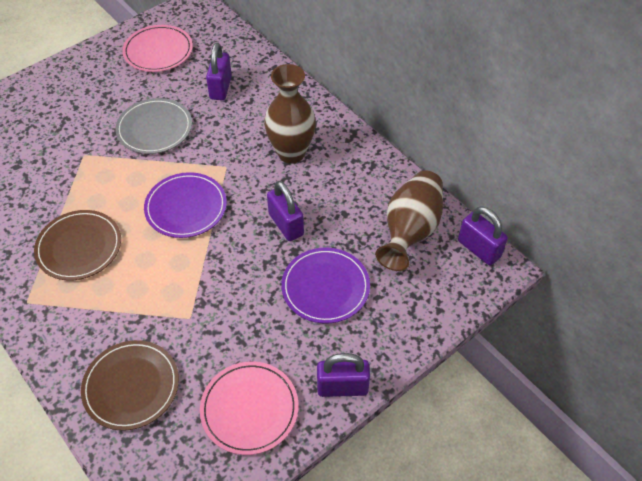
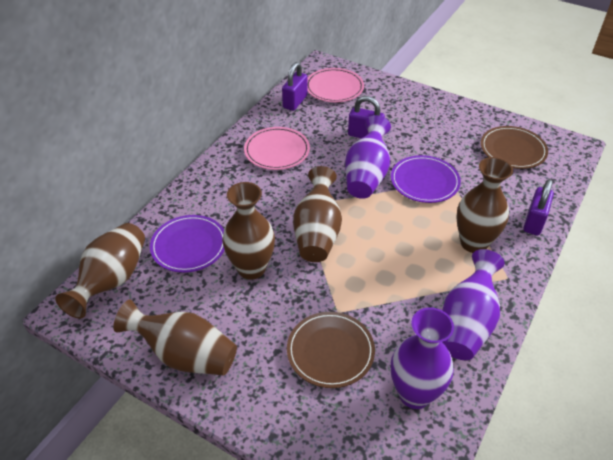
brown vase: [264,64,316,163] [375,170,443,271] = 2 -> [55,223,145,318] [113,300,237,375] [222,182,275,280] [293,166,342,262] [457,157,513,253] = 5
grey plate: [115,98,192,154] = 1 -> none = 0
purple padlock: [206,43,232,100] [267,181,304,241] [317,353,370,397] [458,206,508,265] = 4 -> [282,62,308,111] [348,96,385,138] [524,179,554,236] = 3
purple vase: none = 0 -> [345,115,391,199] [391,307,454,409] [442,249,505,360] = 3

